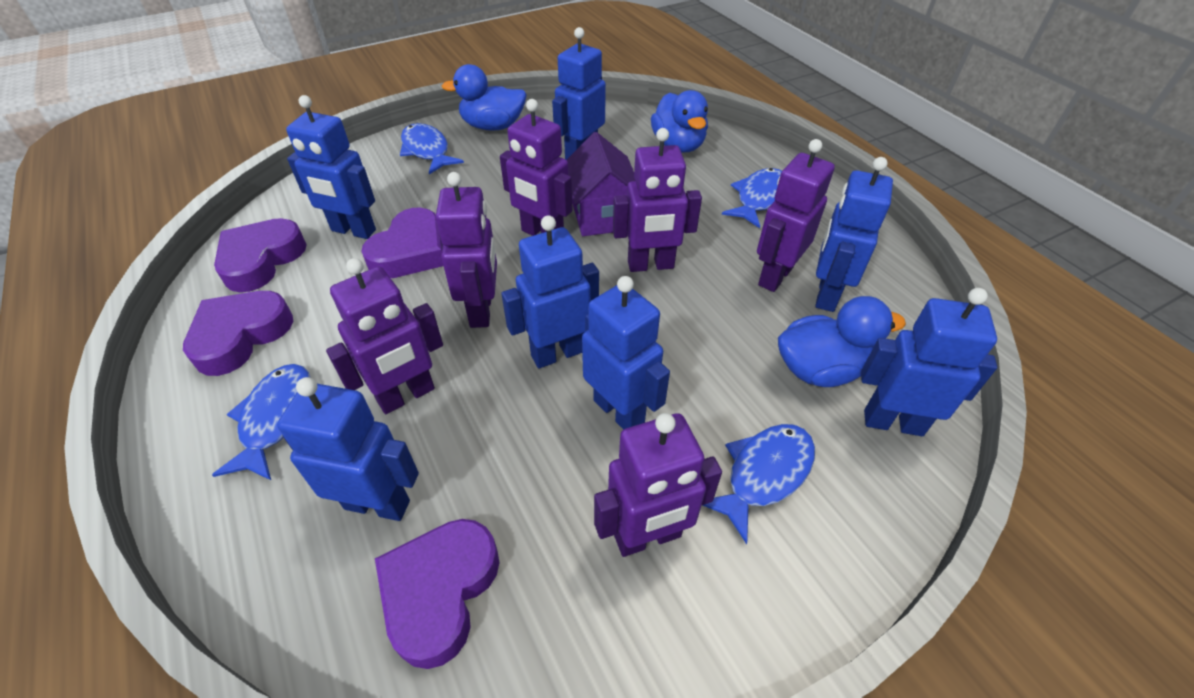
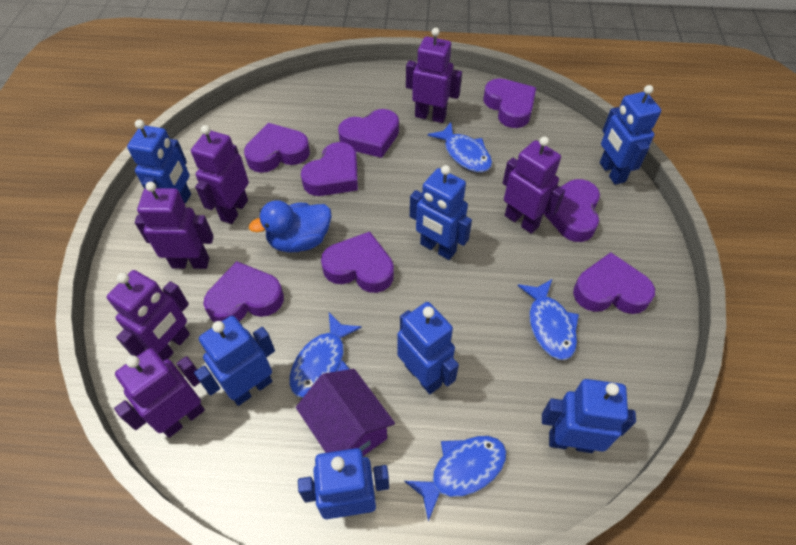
blue duck: [442,64,527,131] [651,90,708,152] [778,296,906,387] = 3 -> [249,200,332,252] = 1
purple heart: [183,291,293,376] [214,218,307,292] [361,208,443,278] [375,519,500,669] = 4 -> [203,261,284,322] [244,123,310,173] [301,142,358,196] [321,232,394,293] [338,109,399,158] [483,79,536,128] [543,179,600,242] [573,252,655,314] = 8

